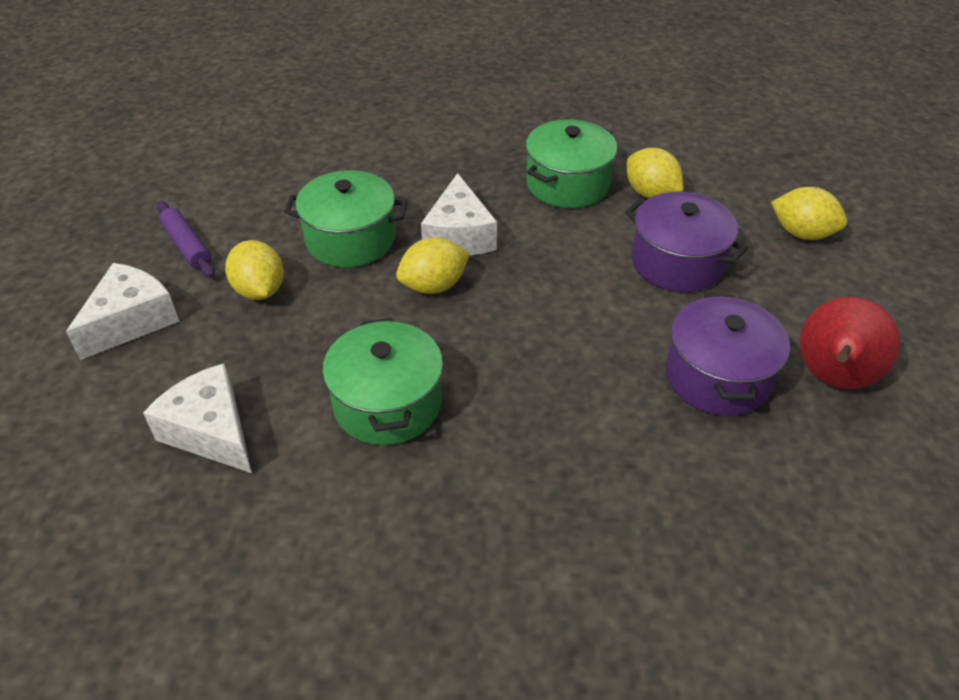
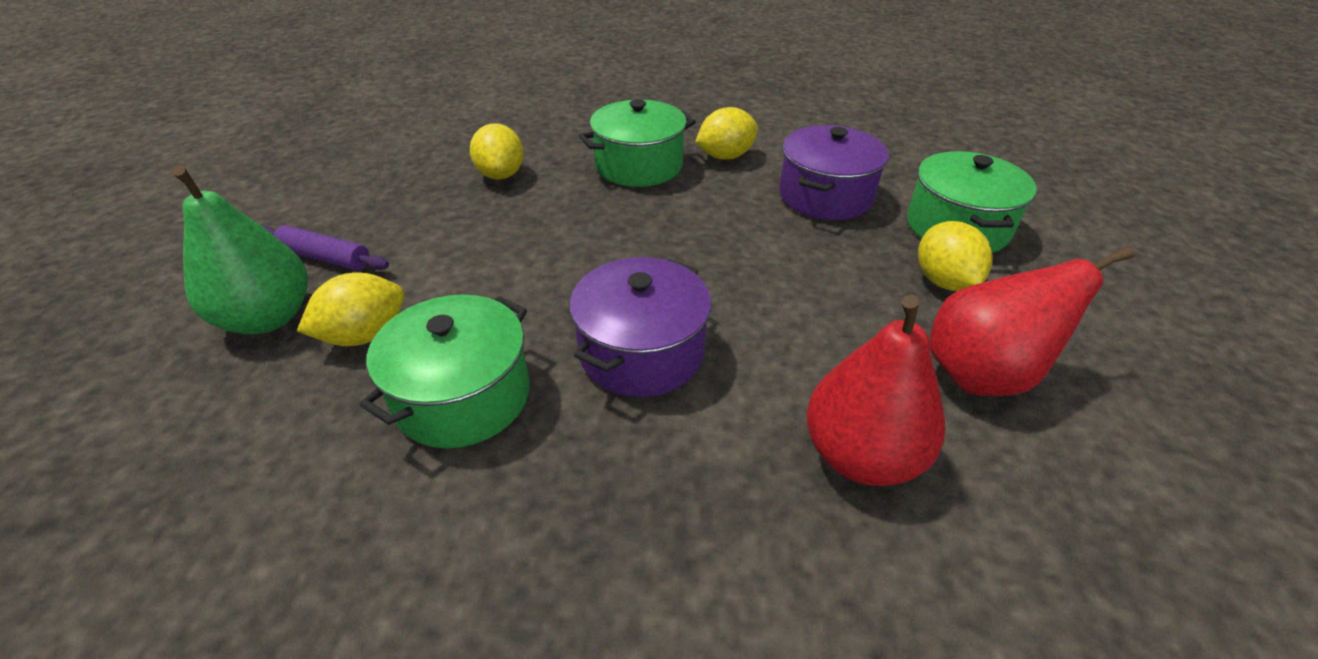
green pear: none = 0 -> [171,165,308,334] = 1
red pear: [800,297,900,389] = 1 -> [807,294,945,486] [929,246,1135,396] = 2
white cheese: [66,263,180,360] [143,363,252,473] [421,173,497,256] = 3 -> none = 0

